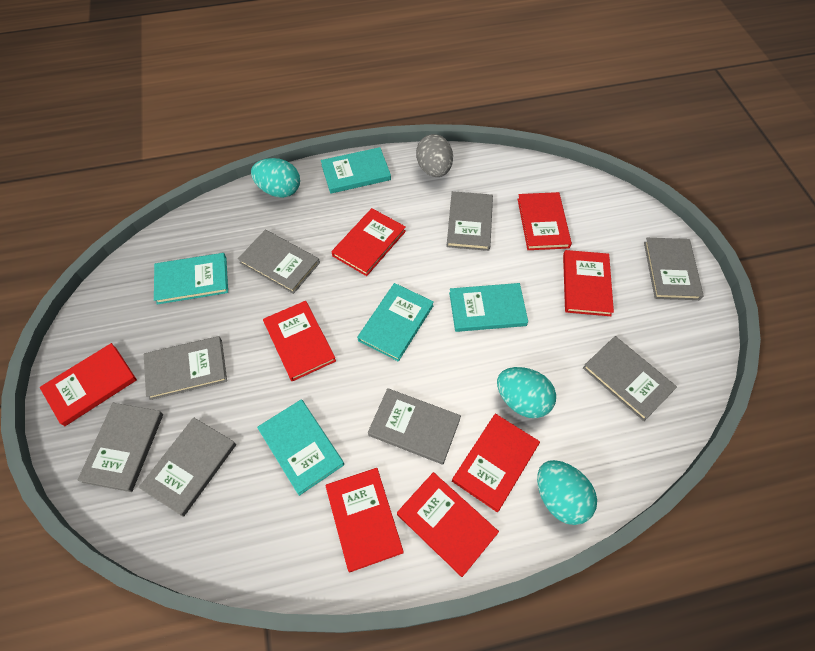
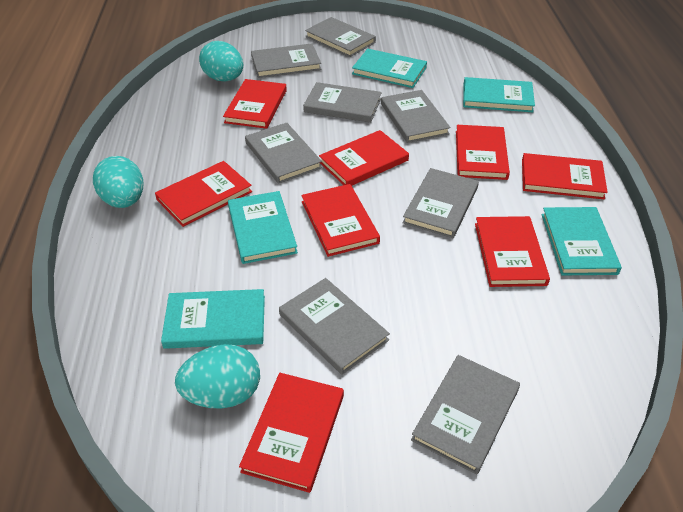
grey egg: [416,134,453,177] = 1 -> none = 0

